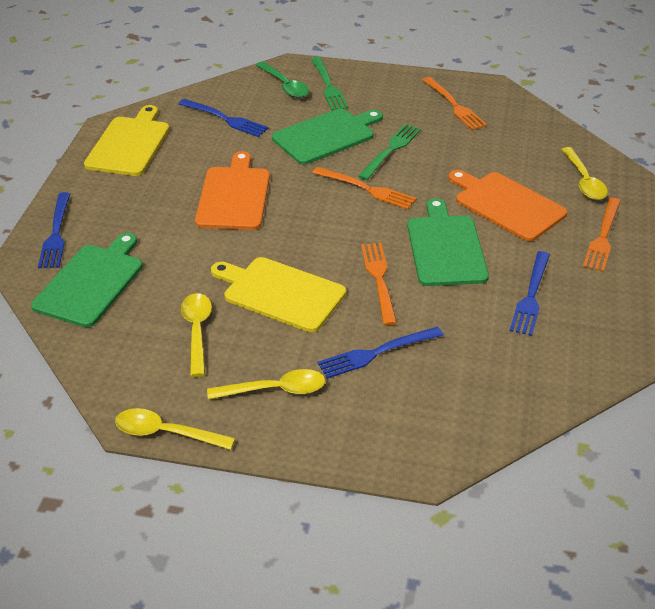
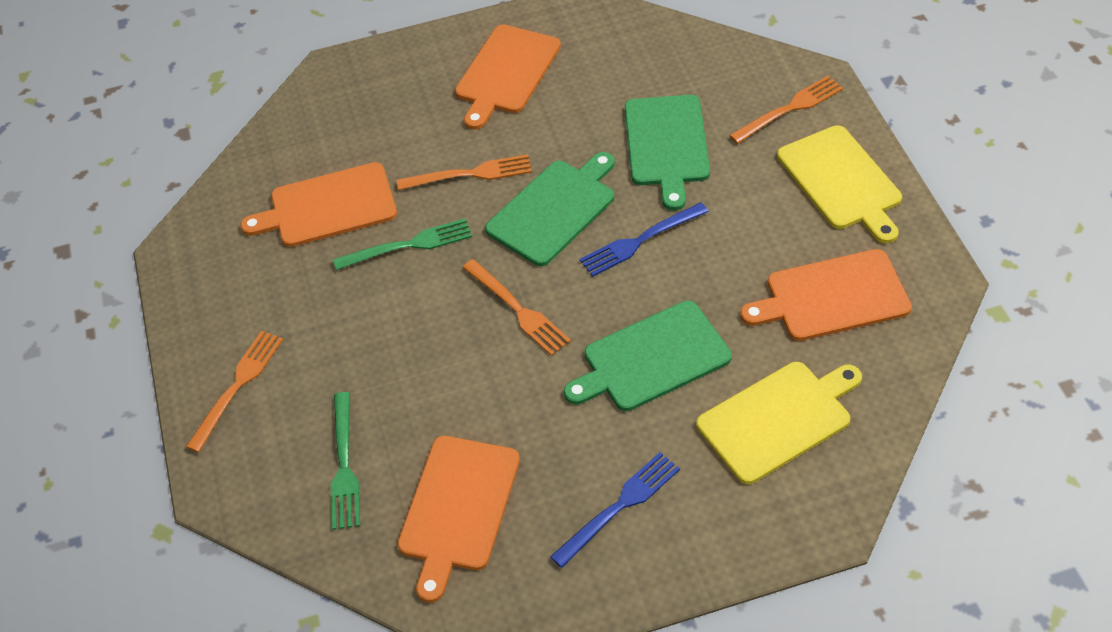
blue fork: [38,192,70,268] [178,99,269,137] [318,327,443,379] [510,251,550,336] = 4 -> [550,452,680,568] [580,202,709,277] = 2
green spoon: [256,61,309,98] = 1 -> none = 0
orange cutting board: [195,151,270,230] [448,170,567,241] = 2 -> [240,162,397,247] [397,436,520,603] [455,24,561,130] [740,249,912,341] = 4
yellow spoon: [115,408,235,450] [181,293,212,377] [207,369,325,400] [561,147,608,200] = 4 -> none = 0

